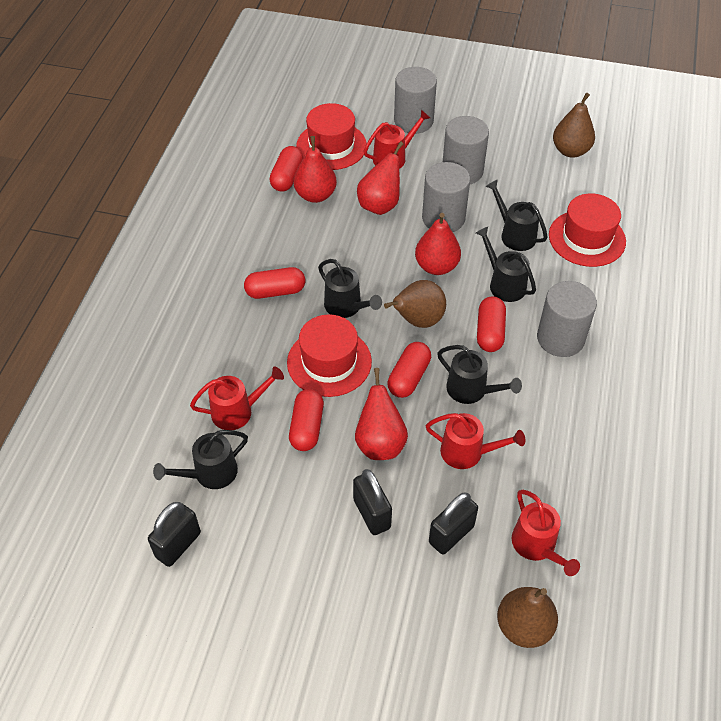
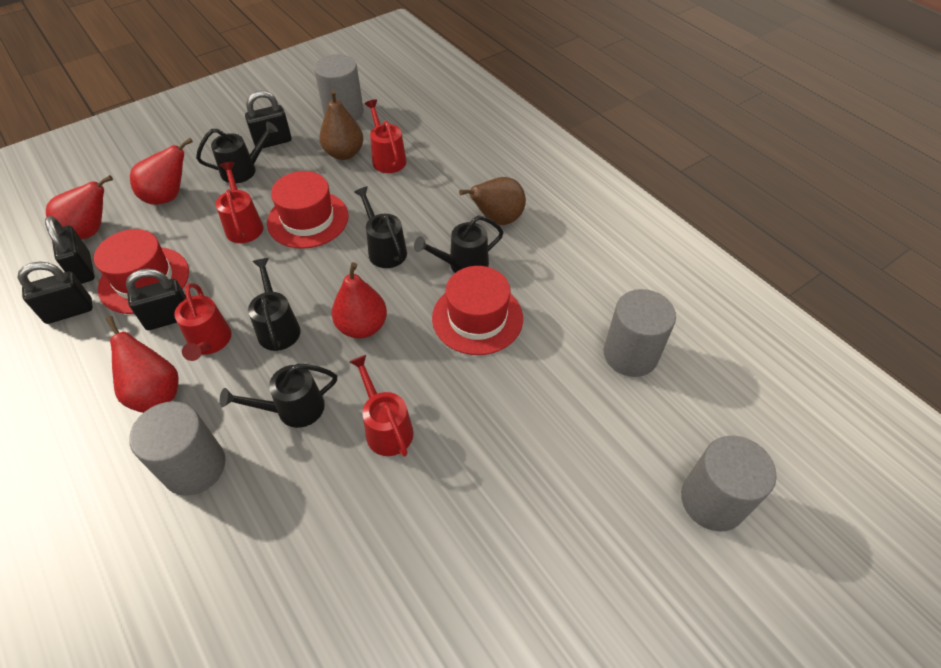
black padlock: [148,502,201,567] [353,469,392,535] [429,492,478,554] = 3 -> [18,262,93,324] [45,216,95,284] [126,269,187,330] [245,91,292,148] = 4
brown pear: [384,280,446,328] [497,587,558,648] [553,93,595,157] = 3 -> [319,89,363,160] [459,177,526,225] = 2
red capsule: [244,267,305,299] [269,146,303,192] [289,389,324,451] [388,342,431,398] [477,296,506,352] = 5 -> none = 0

